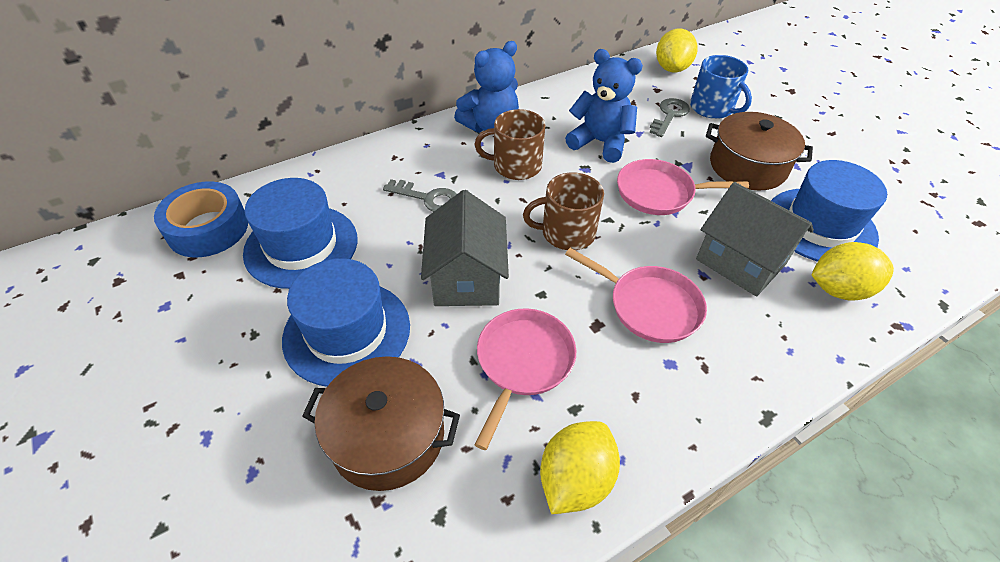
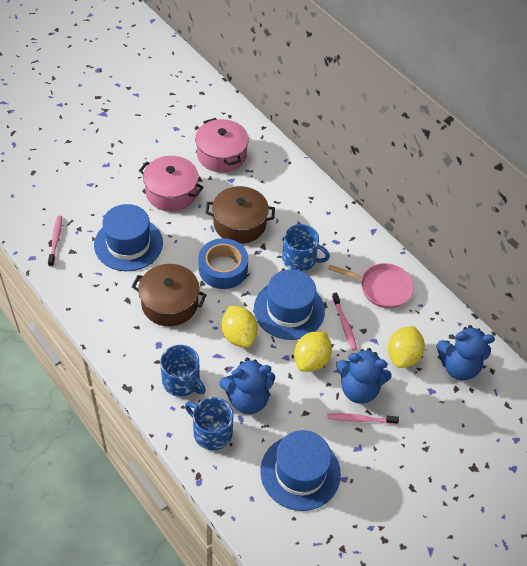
blue mug: [690,55,752,119] = 1 -> [160,345,206,397] [185,397,233,450] [282,224,330,272] = 3
blue teddy bear: [454,41,519,133] [565,49,643,163] = 2 -> [219,358,275,414] [336,348,392,404] [436,325,495,380] = 3
brown mug: [475,109,545,180] [523,172,604,250] = 2 -> none = 0
grey house: [421,190,509,306] [696,182,814,297] = 2 -> none = 0
grey key: [383,179,457,212] [649,98,690,137] = 2 -> none = 0
pink pan: [475,309,576,450] [565,248,707,343] [617,159,749,215] = 3 -> [328,263,414,308] = 1
pink pot: none = 0 -> [139,156,204,211] [195,118,249,173] = 2
pink toothbrush: none = 0 -> [48,216,62,267] [327,413,399,424] [332,292,357,351] = 3

